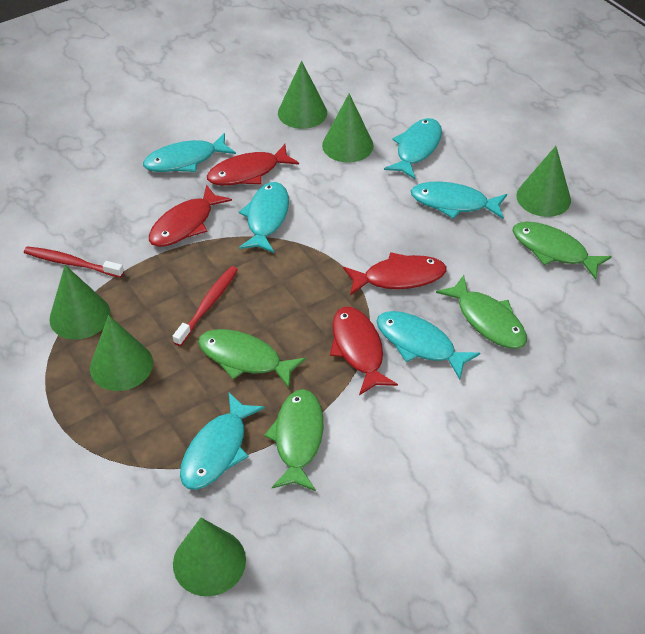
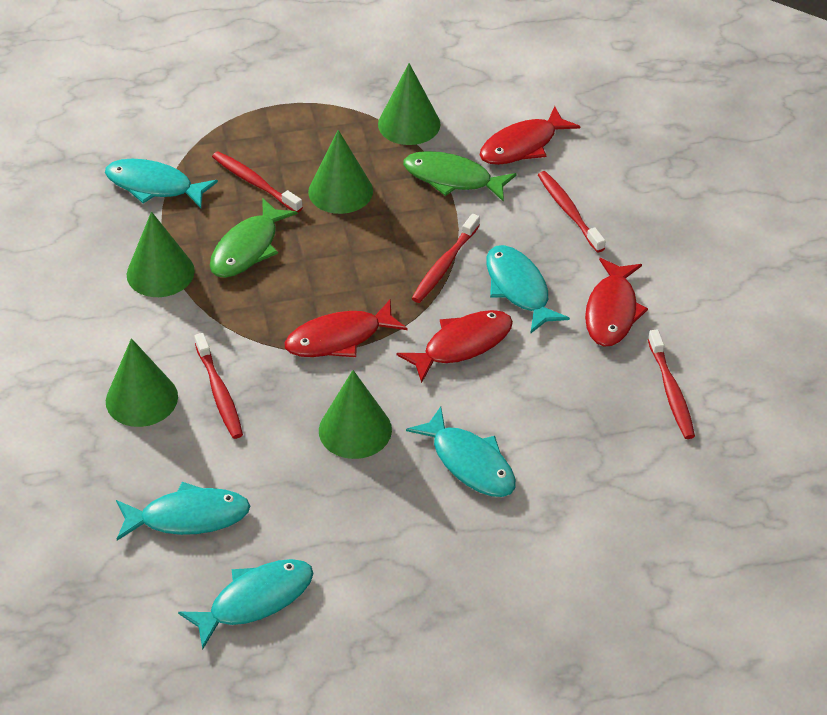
green cone: [49,265,110,340] [90,315,153,391] [173,518,246,596] [278,61,327,129] [322,93,374,163] [516,146,571,217] = 6 -> [106,338,178,427] [127,212,195,297] [308,130,373,214] [319,370,392,459] [378,63,441,145] = 5
green fish: [198,329,306,389] [264,389,323,491] [436,275,527,349] [512,221,612,280] = 4 -> [210,198,298,278] [403,151,517,202] = 2
red toothbrush: [24,246,124,278] [173,266,238,346] = 2 -> [194,333,243,439] [212,151,303,213] [411,214,480,303] [538,171,605,252] [648,329,695,439] = 5
turquoise fish: [143,133,236,172] [180,393,265,490] [239,182,289,253] [377,311,480,380] [384,118,442,179] [411,182,507,219] = 6 -> [105,159,218,208] [116,482,250,541] [178,559,314,649] [406,407,516,497] [486,245,570,333] = 5

